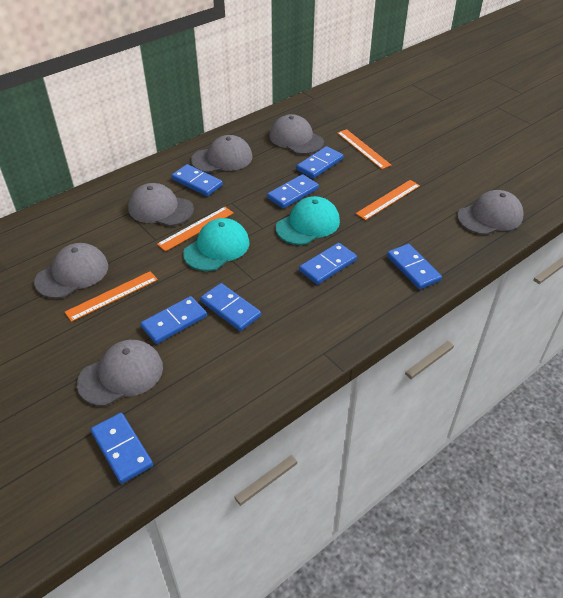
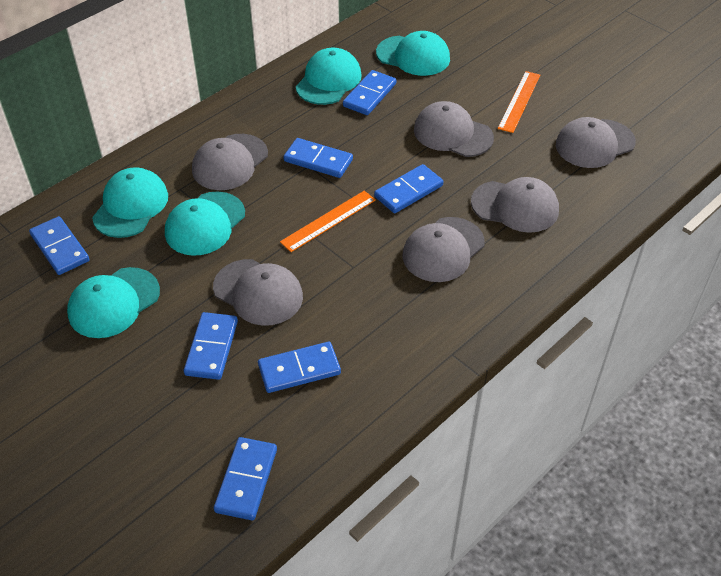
blue domino: [91,413,153,484] [140,296,207,344] [171,164,223,196] [200,283,261,331] [267,174,319,209] [296,146,343,179] [299,243,357,285] [387,244,442,289] = 8 -> [29,216,89,275] [184,312,238,380] [214,437,277,520] [258,342,341,393] [283,138,353,178] [343,70,396,115] [374,164,444,213] = 7
orange ruler: [65,271,158,322] [157,207,234,252] [337,129,392,169] [356,180,420,220] = 4 -> [280,191,376,252] [498,71,540,133] = 2
turquoise cap: [183,218,250,271] [276,196,340,245] = 2 -> [67,267,160,338] [92,167,168,238] [165,192,245,256] [296,48,362,105] [376,31,450,76] = 5

